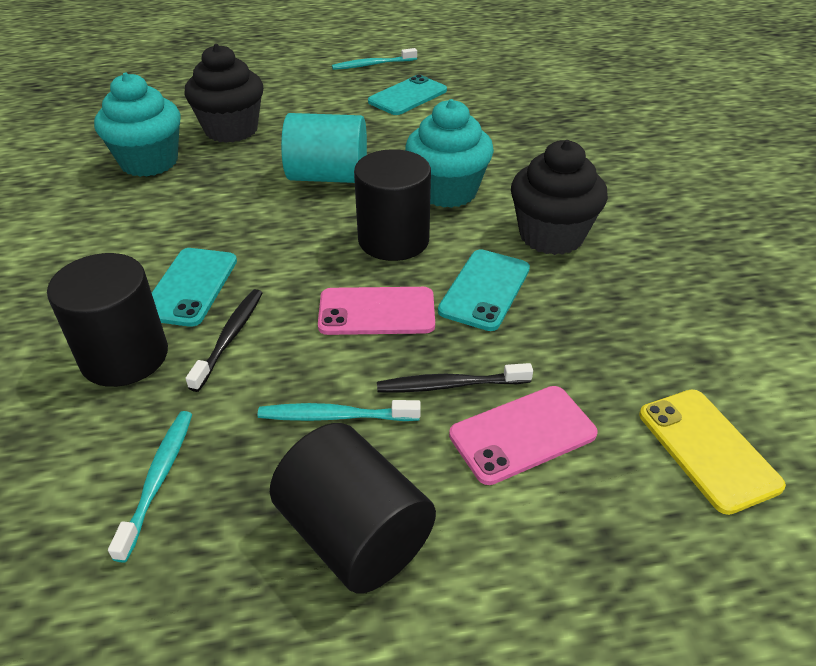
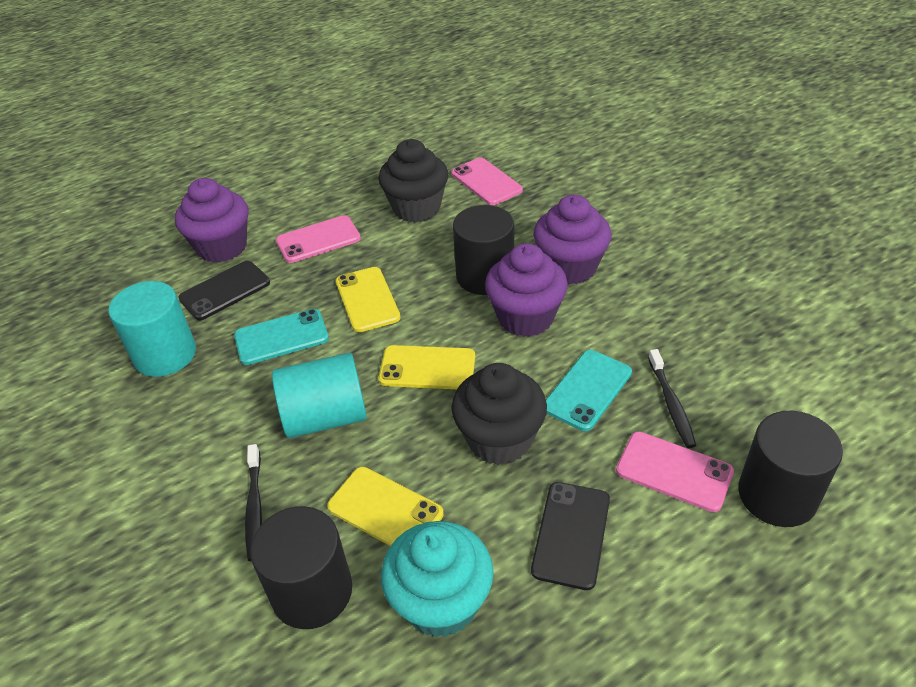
black phone: none = 0 -> [178,261,270,320] [531,482,610,590] = 2
pink phone: [318,287,435,335] [449,386,598,485] = 2 -> [276,215,361,263] [451,158,523,205] [616,432,734,512] = 3
purple cupcake: none = 0 -> [175,178,249,263] [485,243,568,337] [533,195,611,284] = 3
turquoise cupcake: [94,73,181,177] [405,99,494,208] = 2 -> [381,521,494,638] = 1
turquoise cylinder: [281,113,367,183] = 1 -> [108,281,196,377] [272,353,367,438] = 2
turquoise phone: [152,248,237,327] [368,75,447,115] [438,249,530,331] = 3 -> [234,309,329,365] [546,350,632,431] = 2
turquoise toothbrush: [108,411,192,563] [258,400,421,421] [332,48,417,70] = 3 -> none = 0
yellow phone: [639,389,786,515] = 1 -> [327,467,443,546] [336,267,400,332] [379,345,475,389] = 3

